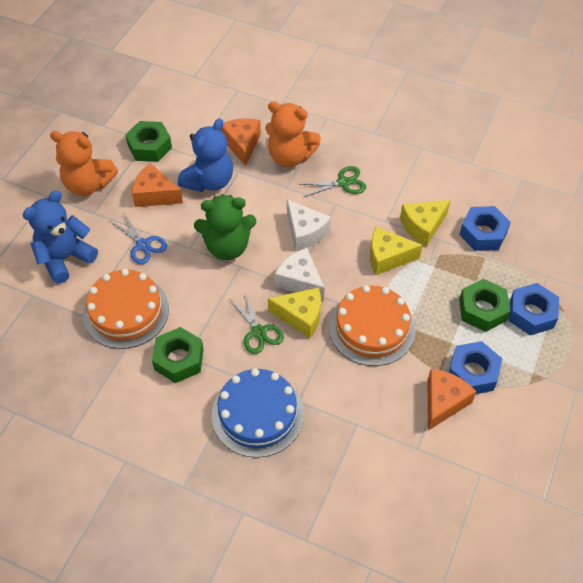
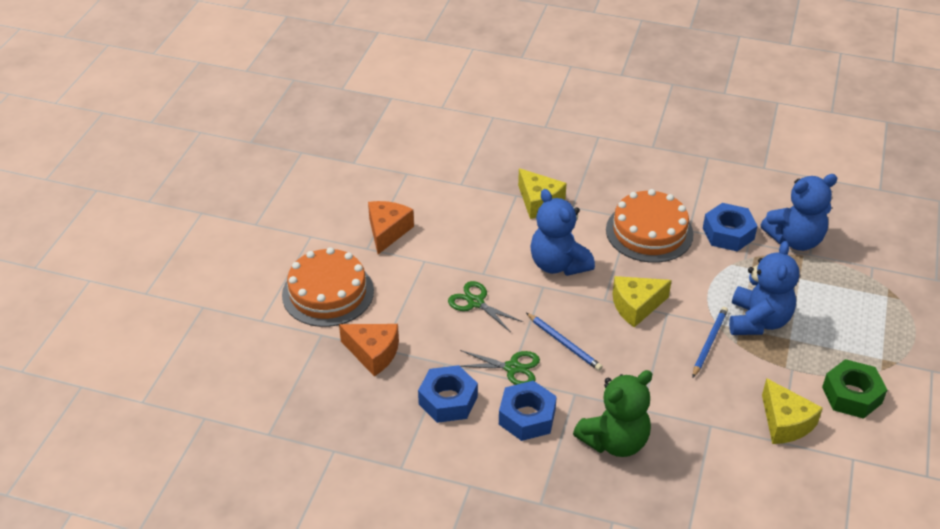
blue cake: [212,368,304,458] = 1 -> none = 0
blue pencil: none = 0 -> [526,313,603,371] [693,307,728,377] = 2
blue scissors: [110,212,167,264] = 1 -> none = 0
blue teddy bear: [23,190,98,284] [178,118,233,192] = 2 -> [530,189,595,276] [729,241,800,335] [761,174,837,251] = 3
green nut: [125,121,172,162] [152,327,204,383] [459,279,510,332] = 3 -> [822,359,887,419] = 1
orange cheese: [132,163,183,207] [221,118,261,166] [427,369,477,431] = 3 -> [339,324,399,376] [368,201,414,254] = 2
orange teddy bear: [50,131,118,196] [265,101,321,167] = 2 -> none = 0
white cheese: [275,248,325,300] [287,200,331,251] = 2 -> none = 0

